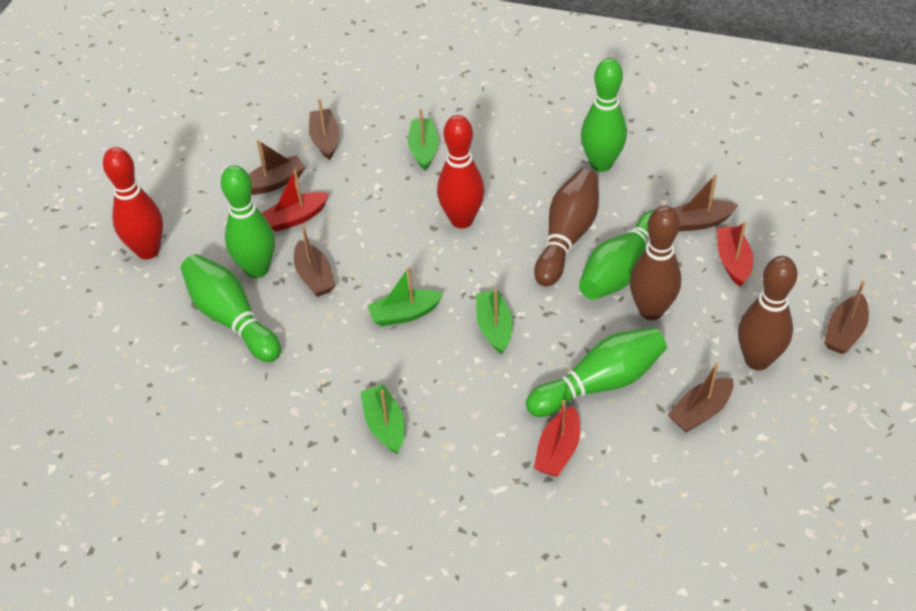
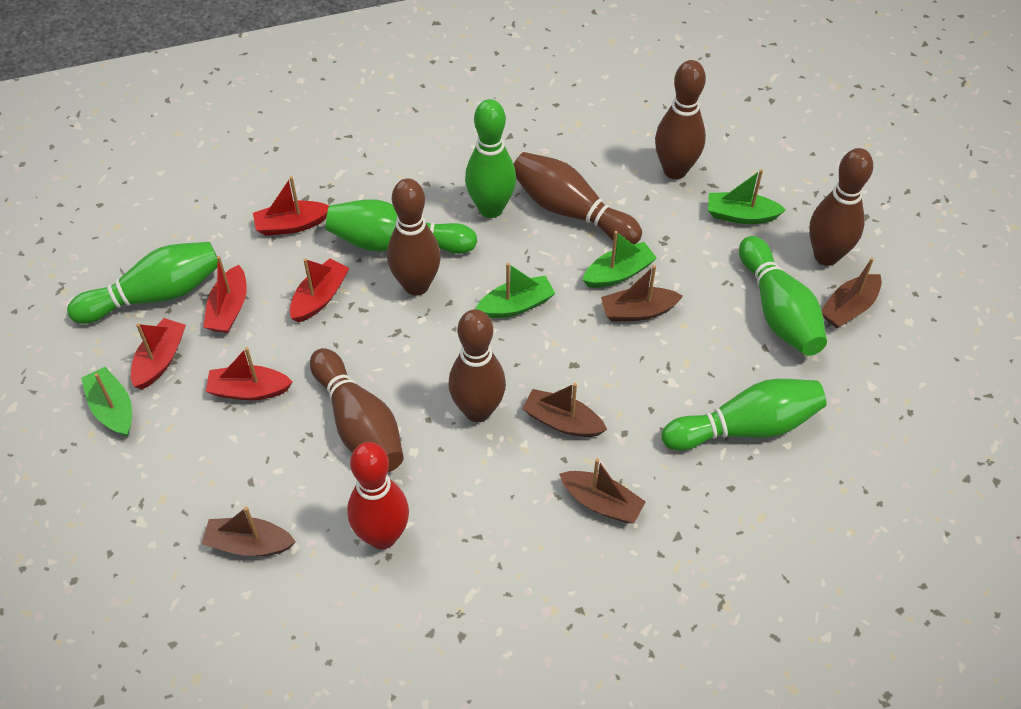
brown boat: [249,140,305,195] [294,226,335,297] [309,99,340,160] [668,363,733,432] [673,174,738,232] [824,281,869,354] = 6 -> [202,507,296,556] [522,383,607,437] [559,458,646,523] [601,265,683,322] [821,258,882,328] = 5
brown bowling pin: [534,169,599,286] [630,206,681,320] [738,256,797,371] = 3 -> [310,348,404,472] [387,178,441,296] [448,309,506,422] [514,152,642,244] [655,60,706,179] [809,148,873,266] = 6
red boat: [262,169,329,232] [534,400,580,477] [717,222,753,286] = 3 -> [131,318,186,389] [203,256,247,333] [206,347,293,400] [253,176,329,236] [290,258,349,323] = 5
red bowling pin: [103,147,163,259] [437,115,484,228] = 2 -> [347,442,409,550] = 1

